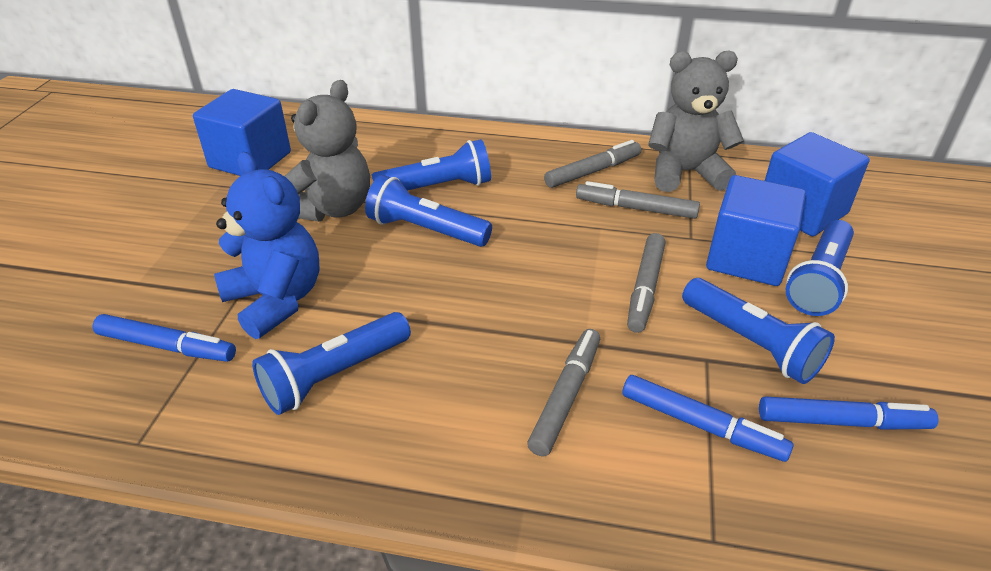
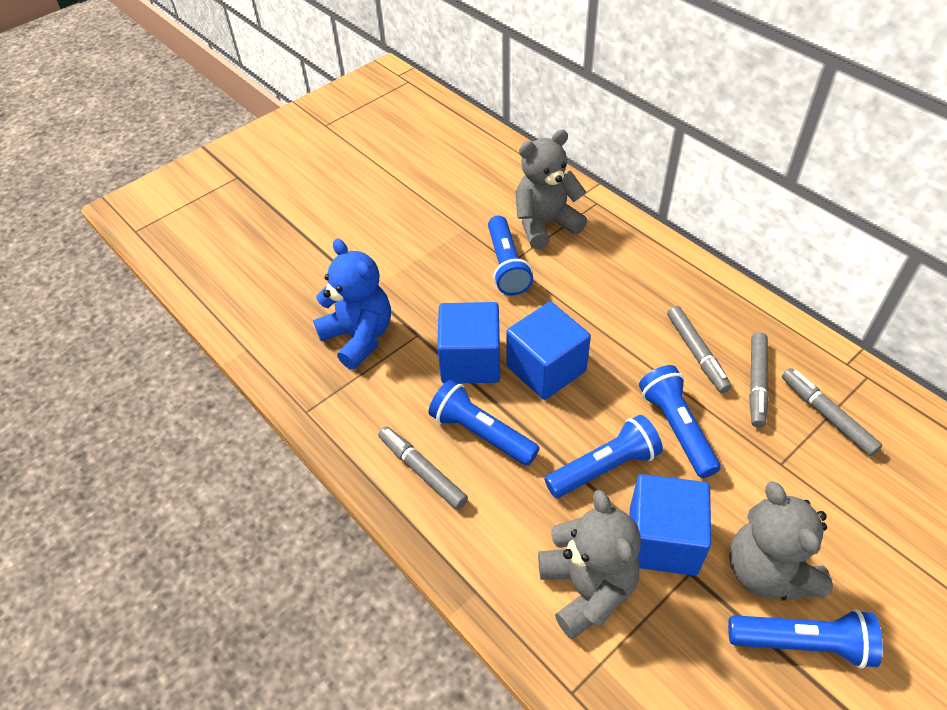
blue marker: [92,314,236,362] [622,375,793,462] [759,396,939,430] = 3 -> none = 0
grey teddy bear: [285,80,370,221] [648,50,744,192] = 2 -> [515,129,587,249] [538,490,641,639] [729,481,833,601] = 3

